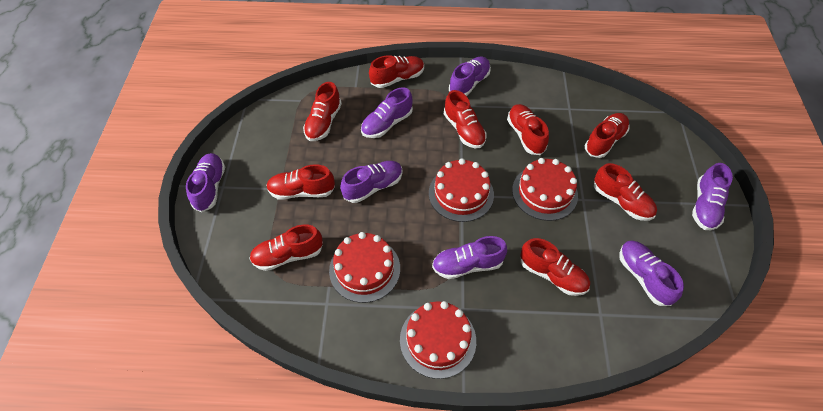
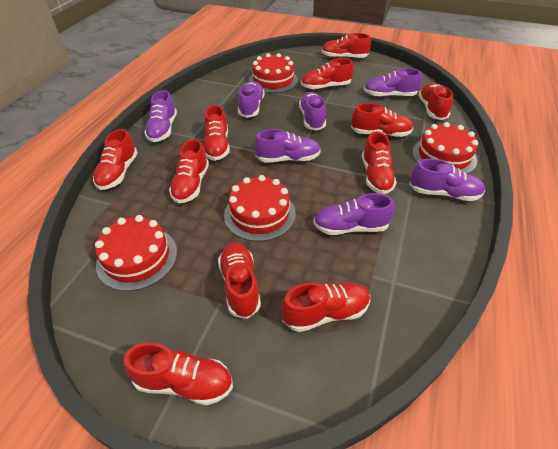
red shoe: [249,224,323,271] [266,164,335,199] [303,82,342,141] [369,55,424,88] [444,90,487,148] [507,104,549,155] [521,238,590,296] [585,113,630,158] [594,163,657,221] = 9 -> [93,129,138,190] [123,343,233,405] [169,139,209,204] [203,105,230,161] [218,243,261,319] [281,283,370,332] [301,58,354,90] [321,33,371,58] [351,103,413,137] [362,132,397,194] [418,83,453,120] = 11

